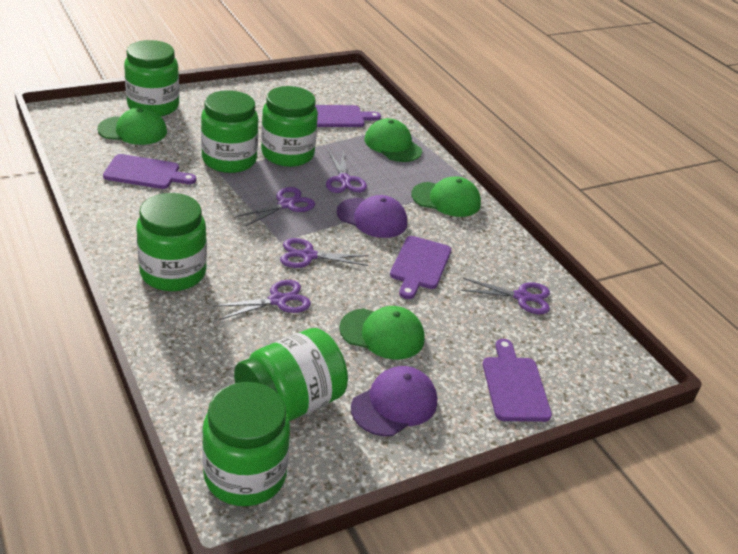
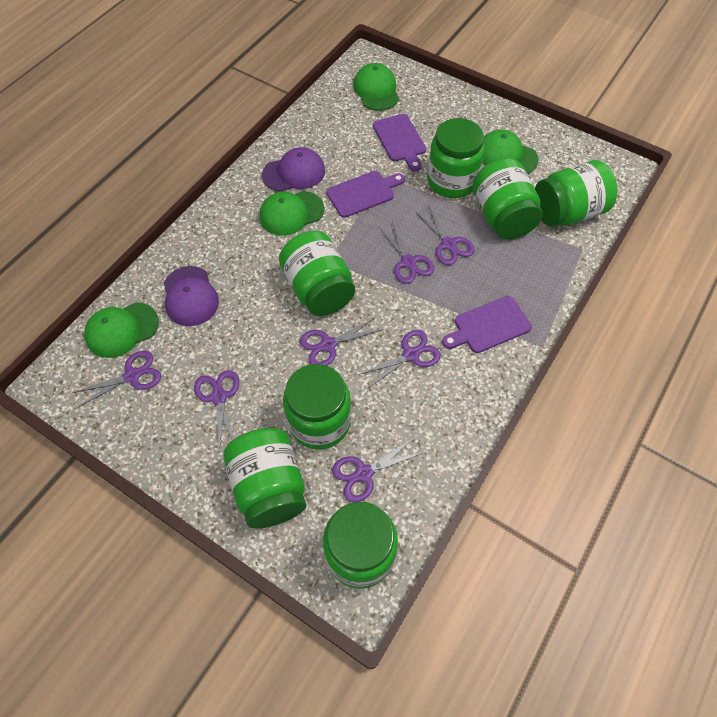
green jar: [124,40,179,116] [136,193,207,291] [201,90,258,173] [202,382,290,506] [234,328,348,421] [261,86,318,167] = 6 -> [223,428,306,529] [279,231,355,316] [283,364,351,450] [323,502,398,589] [427,118,485,198] [472,158,543,239] [535,160,617,227] = 7
purple cutting board: [103,154,196,189] [315,105,381,127] [390,236,451,299] [483,339,552,422] = 4 -> [326,171,405,218] [373,114,426,171] [442,296,532,353] = 3
purple scissors: [213,280,311,320] [235,187,315,227] [280,238,369,268] [326,150,367,193] [461,278,550,314] = 5 -> [72,351,161,408] [194,370,239,451] [300,317,383,366] [332,438,422,502] [358,330,441,388] [379,222,434,284] [415,205,475,265] = 7

